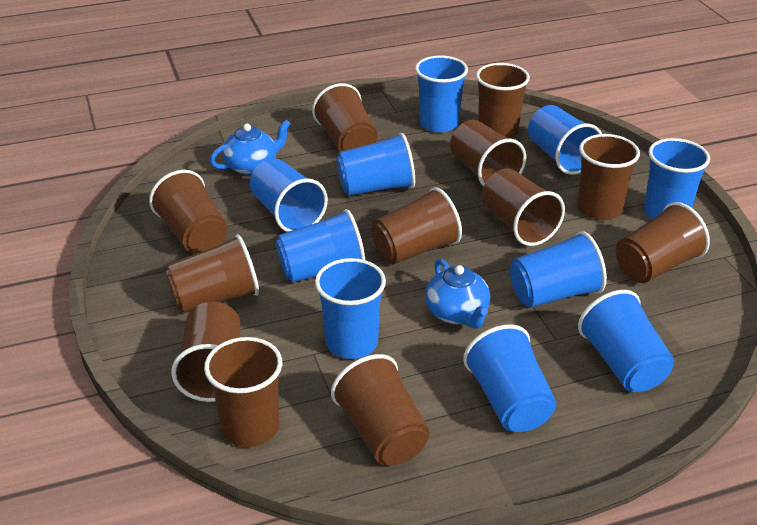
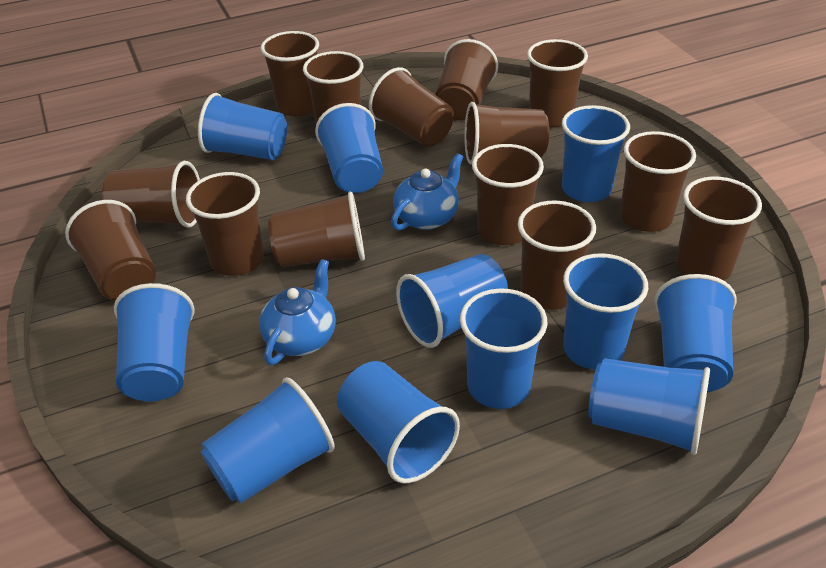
blue cup: [250,158,328,232] [276,209,365,283] [315,258,386,359] [336,133,415,196] [415,55,468,132] [463,324,556,432] [510,231,607,308] [528,105,602,175] [578,290,674,392] [644,138,710,219] = 10 -> [114,283,195,402] [198,93,287,160] [201,377,335,504] [315,103,383,193] [337,361,460,484] [396,254,508,348] [460,288,547,409] [562,105,630,202] [563,253,648,370] [588,358,710,455] [654,274,737,393] = 11
brown cup: [149,170,227,254] [165,234,259,313] [171,302,240,402] [204,337,282,447] [312,83,378,152] [331,354,430,465] [371,187,462,264] [450,120,526,187] [476,63,530,139] [482,168,565,246] [578,134,640,220] [616,202,710,283] = 12 -> [65,200,156,301] [102,161,200,228] [186,172,264,276] [261,31,319,116] [268,192,365,267] [303,51,363,124] [369,67,454,147] [435,39,498,120] [464,102,549,165] [472,144,544,245] [518,200,596,310] [527,39,588,127] [620,131,696,232] [676,177,762,280] = 14

